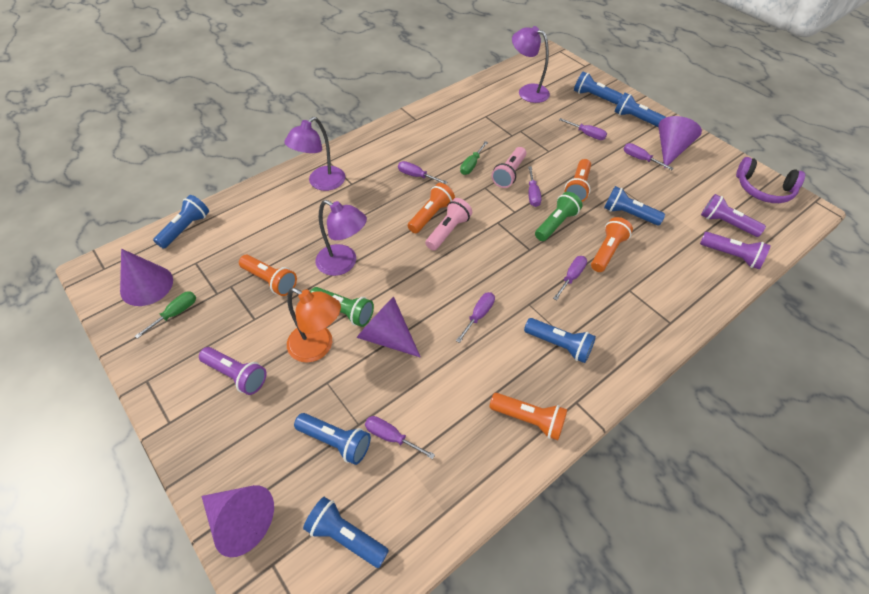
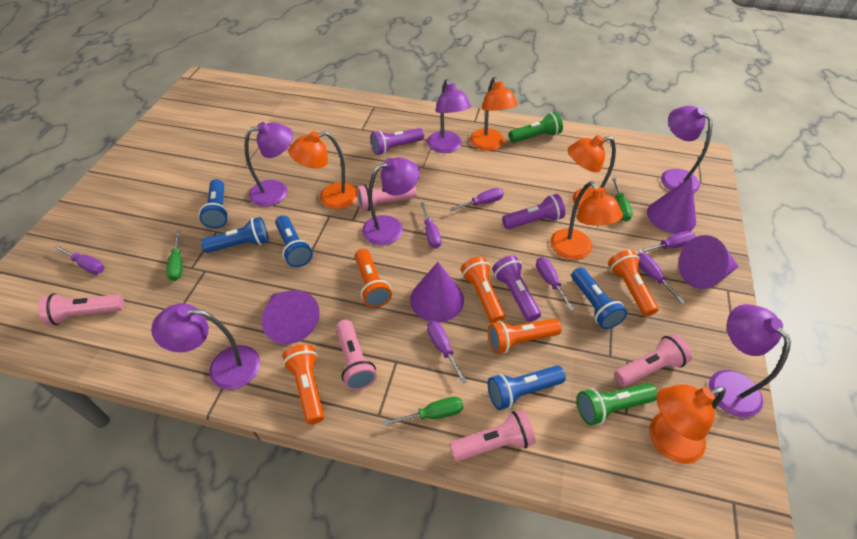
blue flashlight: [153,195,209,249] [294,413,371,465] [303,497,389,568] [524,318,596,363] [574,71,623,104] [604,186,665,225] [614,93,666,127] = 7 -> [199,179,229,229] [201,217,269,253] [275,215,313,267] [488,366,566,410] [571,267,627,329] = 5
green screwdriver: [135,291,196,339] [460,141,488,175] = 2 -> [166,230,183,281] [384,397,463,426] [612,178,633,221] = 3
orange lamp: [287,288,341,362] = 1 -> [289,131,358,209] [470,77,518,151] [550,181,623,260] [568,135,616,209] [649,384,726,464] = 5
pink flashlight: [425,198,472,251] [491,147,526,188] = 2 -> [38,293,124,325] [336,320,377,390] [357,184,417,211] [450,410,536,461] [614,334,692,387] = 5
purple headphones: [736,157,805,203] = 1 -> none = 0
purple lamp: [284,117,345,191] [316,200,367,276] [512,26,550,103] = 3 -> [151,303,260,390] [245,122,293,207] [362,157,420,245] [427,79,471,153] [661,106,712,193] [709,304,791,417] = 6

